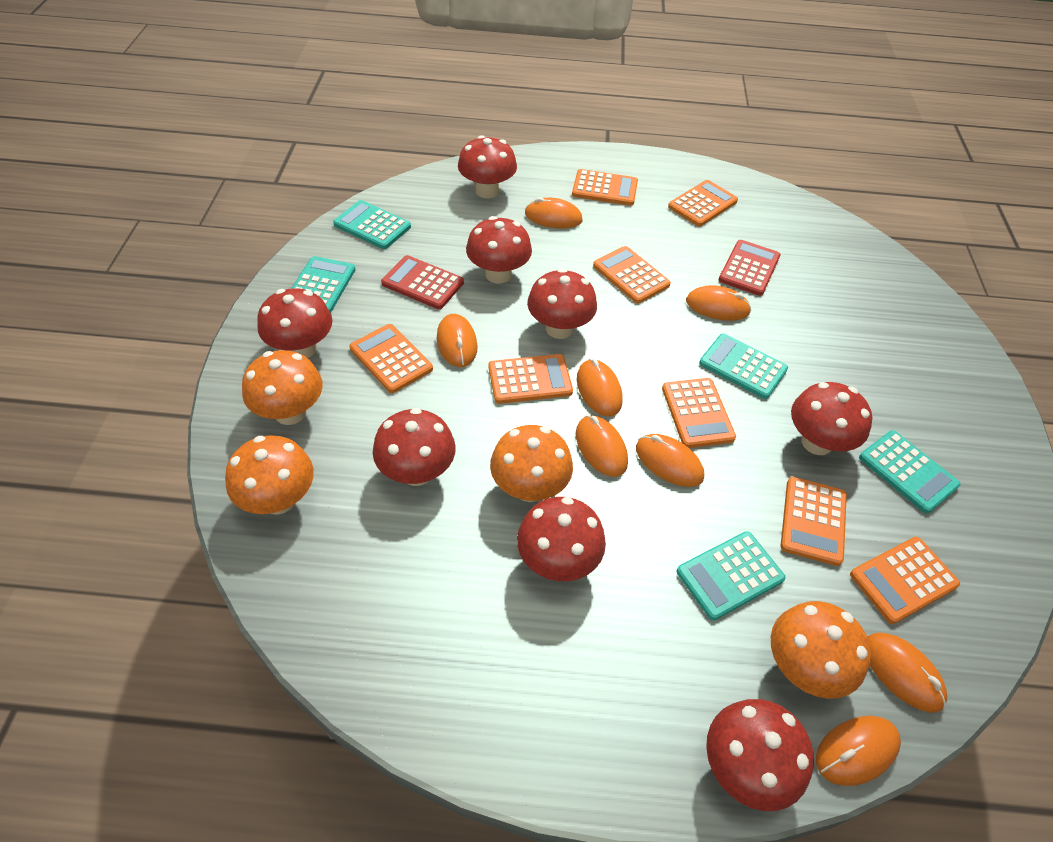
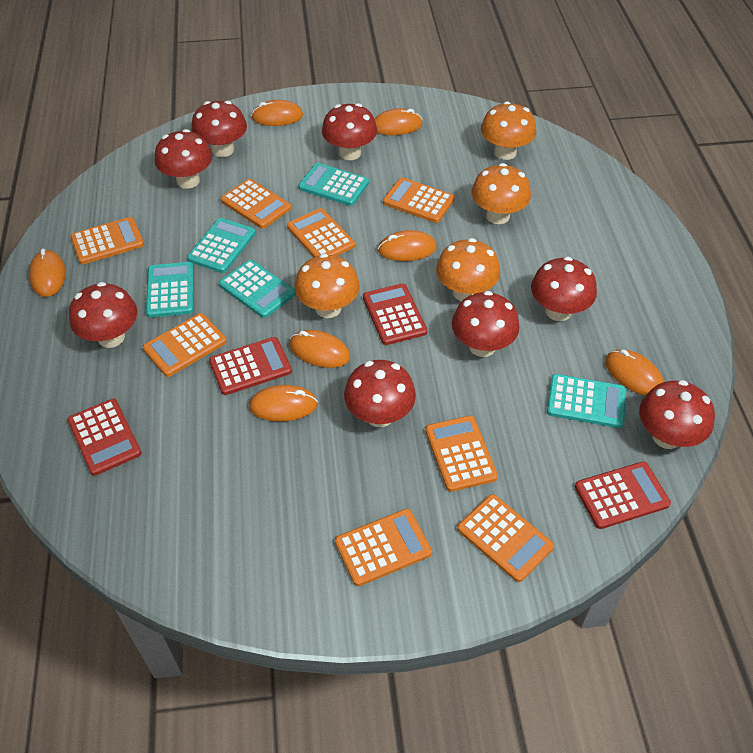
orange mouse: [437,314,478,367] [525,197,583,229] [576,415,628,477] [577,359,623,416] [636,434,704,487] [686,285,751,321] [816,716,901,786] [867,633,947,713] = 8 -> [29,249,66,297] [249,385,318,422] [251,100,303,126] [289,330,350,368] [375,108,423,135] [378,230,437,261] [605,349,664,396] = 7
red calculator: [381,255,464,309] [719,240,781,296] = 2 -> [67,399,141,476] [209,337,292,395] [363,284,427,345] [575,462,671,529] = 4

